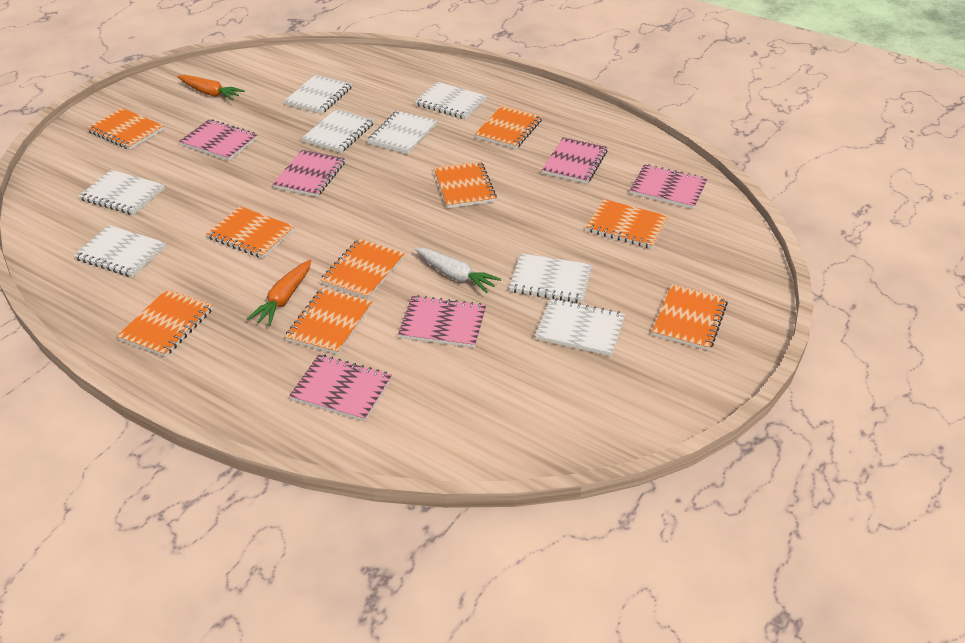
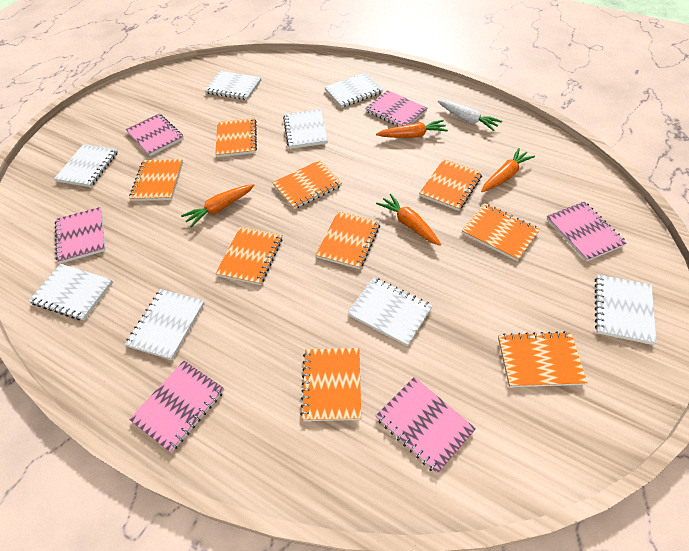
orange carrot: [177,75,245,101] [247,259,312,326] = 2 -> [181,184,254,227] [376,120,448,138] [376,194,441,246] [481,148,535,192] = 4

